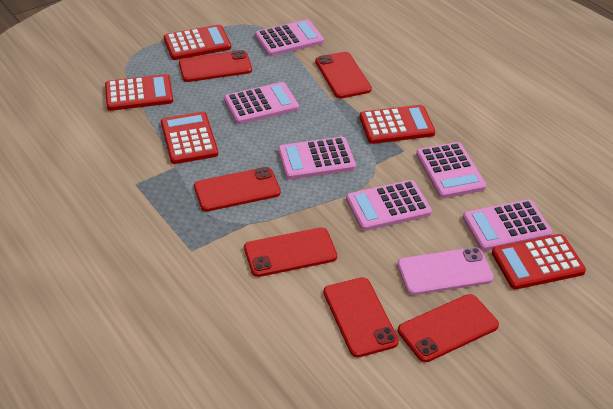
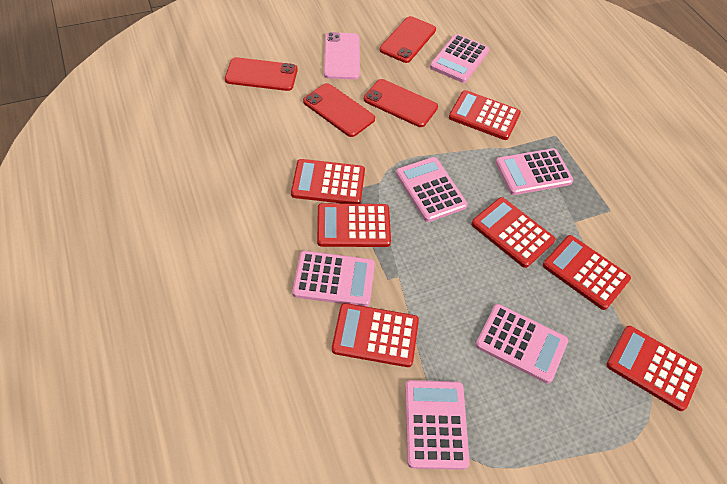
red calculator: [105,74,173,111] [161,112,218,164] [164,25,231,60] [360,105,435,144] [492,234,586,289] = 5 -> [291,159,365,204] [317,203,391,247] [332,303,419,367] [449,90,521,140] [471,197,555,268] [543,235,631,310] [606,326,703,411] = 7
red phone: [179,50,252,82] [194,167,281,211] [244,227,337,277] [315,52,372,99] [324,277,399,357] [398,294,499,362] = 6 -> [225,57,298,91] [303,83,375,137] [364,79,438,127] [380,16,436,63] = 4

